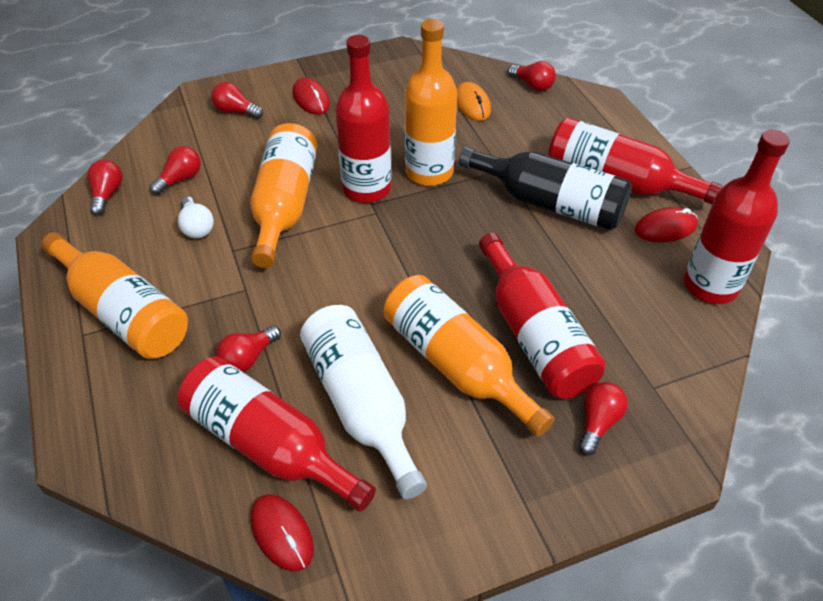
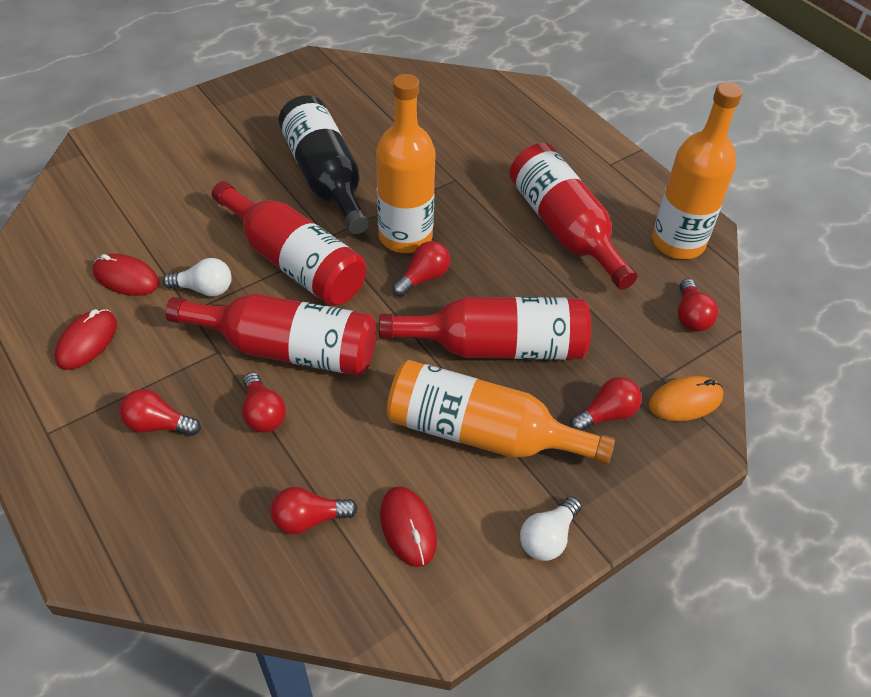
orange bottle: [41,232,188,359] [250,123,317,268] [384,275,555,437] [405,19,457,186] = 4 -> [376,74,435,253] [387,360,615,464] [652,82,743,259] = 3
red bottle: [178,356,376,512] [335,35,391,203] [479,233,606,399] [548,117,723,204] [684,130,790,304] = 5 -> [165,294,376,376] [212,181,366,306] [379,297,591,360] [510,143,638,290] = 4
white bottle: [300,305,427,499] = 1 -> none = 0
white light bulb: [178,197,214,239] = 1 -> [163,258,232,297] [520,496,581,561] = 2

